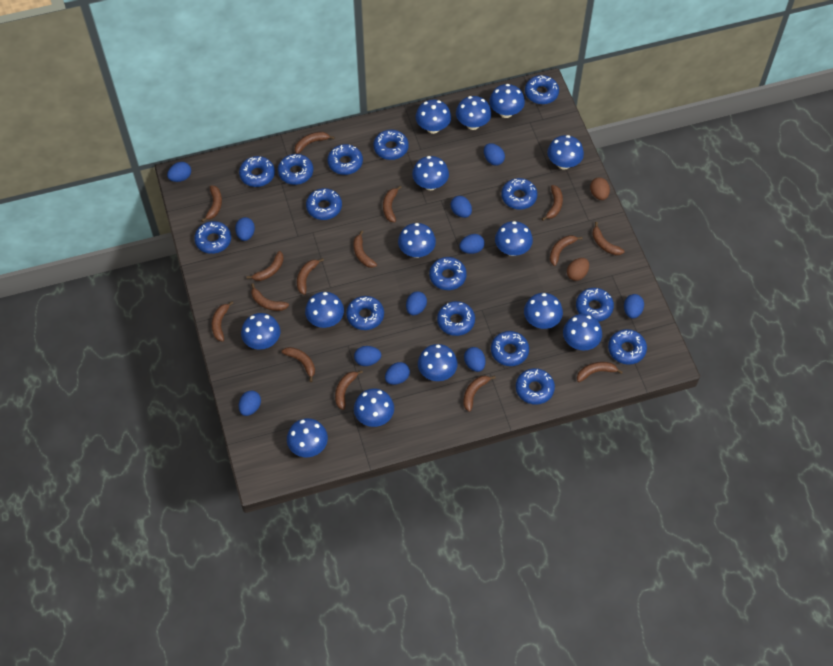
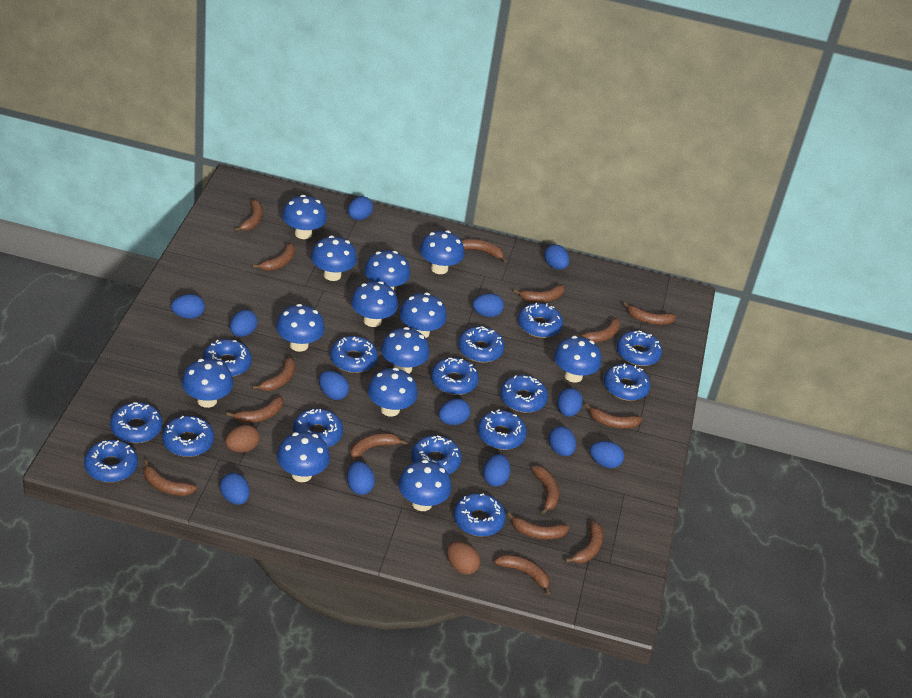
blue egg: [167,162,191,182] [235,217,255,241] [239,390,261,416] [354,346,381,366] [385,362,410,385] [406,291,427,315] [451,196,472,218] [459,234,485,254] [464,347,486,372] [484,143,505,166] [624,294,644,319] = 11 -> [171,294,205,319] [220,473,250,505] [230,310,258,337] [319,371,349,400] [347,461,375,495] [348,196,373,220] [439,399,471,425] [472,293,504,317] [483,454,510,487] [544,244,569,270] [549,426,576,456] [557,388,583,417] [590,441,624,468] = 13
blue mushroom: [241,313,280,350] [287,418,328,457] [305,292,344,328] [354,388,394,427] [398,223,436,258] [412,156,449,190] [415,100,451,134] [418,344,458,381] [456,96,491,130] [489,84,525,118] [495,221,533,256] [524,293,563,329] [547,135,584,169] [563,314,602,351] = 14 -> [182,359,233,408] [276,304,325,352] [277,432,330,482] [282,195,327,239] [311,236,357,281] [351,281,398,327] [364,250,410,290] [368,368,418,417] [381,327,430,374] [398,460,451,511] [400,293,447,338] [420,230,464,274] [554,336,602,383] = 13

